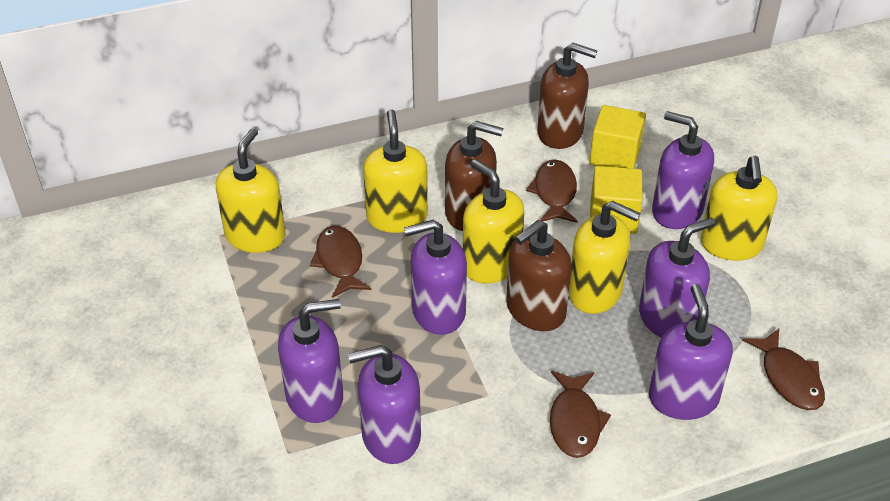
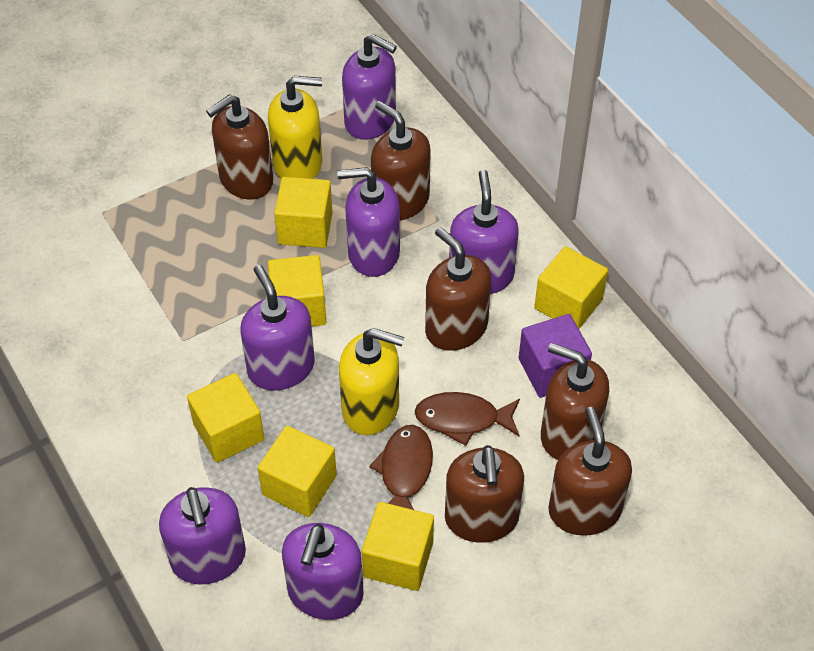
brown fish: [310,226,371,298] [526,159,577,223] [550,371,611,458] [742,329,825,410] = 4 -> [369,425,433,510] [415,392,520,446] = 2
brown soap dispenser: [445,121,503,231] [506,220,572,331] [537,43,597,149] = 3 -> [206,94,273,199] [371,101,431,220] [425,227,491,351] [445,445,524,543] [541,343,609,460] [548,407,632,536] = 6
purple cube: none = 0 -> [519,314,592,398] = 1
yellow cube: [590,105,646,169] [590,166,642,234] = 2 -> [187,373,264,463] [258,426,337,517] [268,255,326,326] [274,177,333,248] [362,502,434,591] [534,246,608,329] = 6
yellow soap dispenser: [216,128,285,253] [363,109,428,233] [463,159,524,283] [569,201,641,314] [701,156,777,261] = 5 -> [268,76,322,179] [339,328,404,435] = 2

